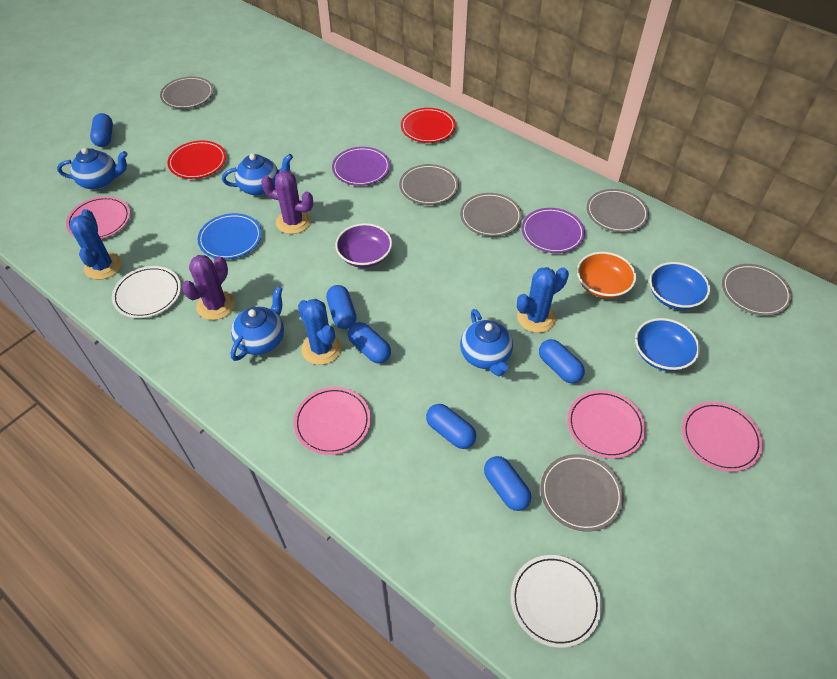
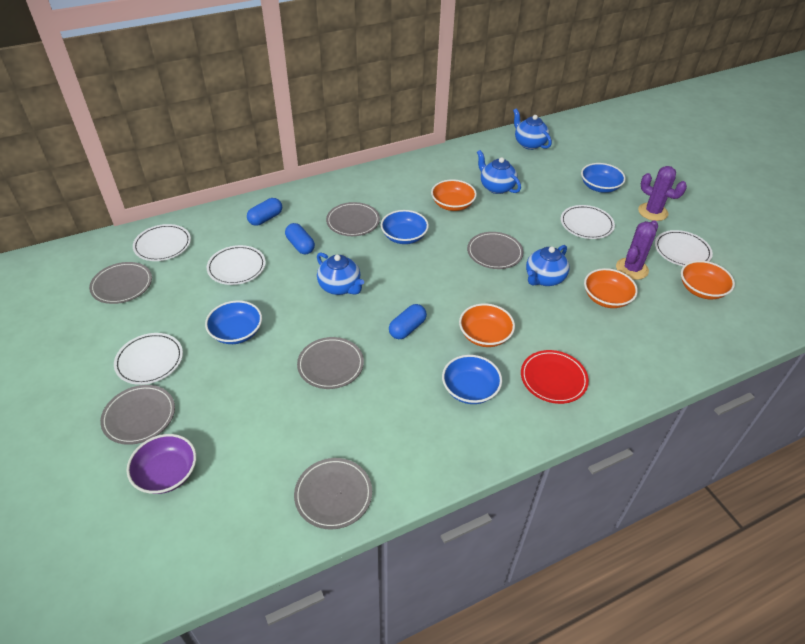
blue bowl: [635,318,700,371] [649,262,710,310] = 2 -> [205,300,262,344] [381,210,429,244] [442,355,502,404] [581,163,626,193] = 4
blue cactus: [69,209,122,280] [298,299,342,365] [517,267,569,333] = 3 -> none = 0
blue capsule: [90,113,113,147] [326,285,356,329] [348,322,391,364] [426,404,476,449] [484,456,531,511] [539,339,585,383] = 6 -> [247,198,282,226] [285,223,315,254] [389,304,427,339] = 3
blue plate: [198,213,262,259] = 1 -> none = 0
orange bowl: [577,252,636,299] = 1 -> [431,179,477,211] [459,303,515,347] [584,268,638,308] [681,261,735,299] = 4
pink plate: [66,196,130,239] [294,387,371,455] [567,390,646,459] [682,402,763,472] = 4 -> none = 0
purple plate: [332,147,390,186] [522,208,585,253] = 2 -> none = 0
red plate: [168,140,226,179] [401,108,456,143] = 2 -> [521,350,589,404] = 1
white plate: [112,266,181,318] [511,555,602,648] = 2 -> [114,333,183,385] [133,224,191,261] [207,245,266,285] [561,205,615,239] [655,230,713,266] = 5

